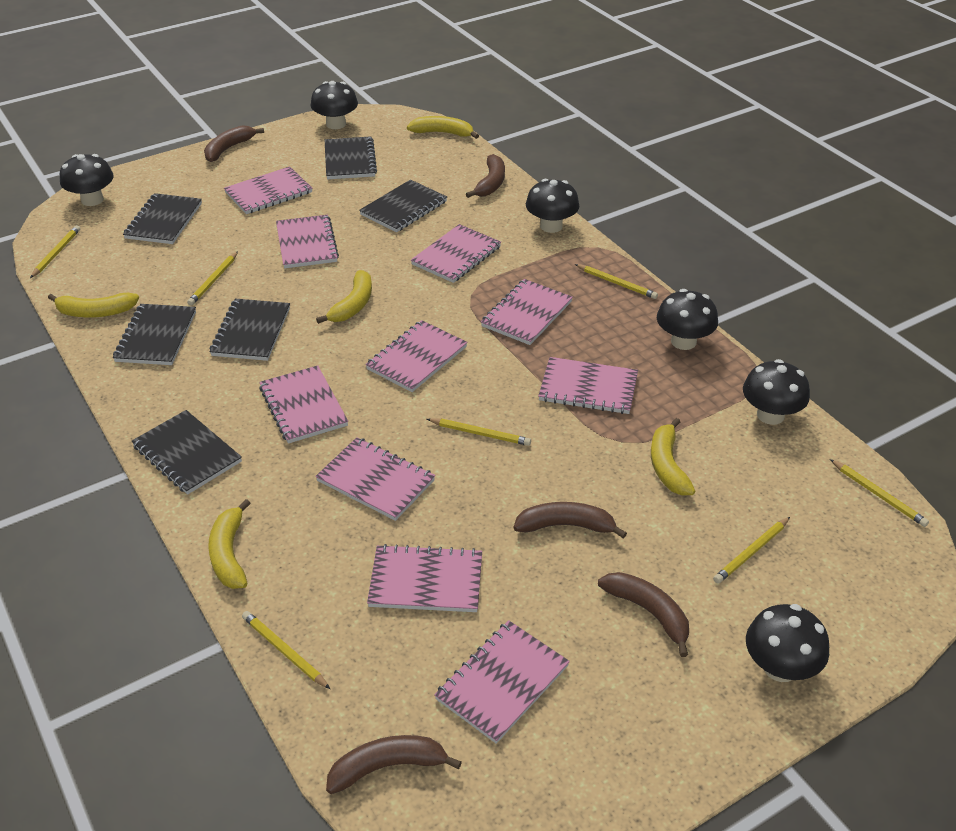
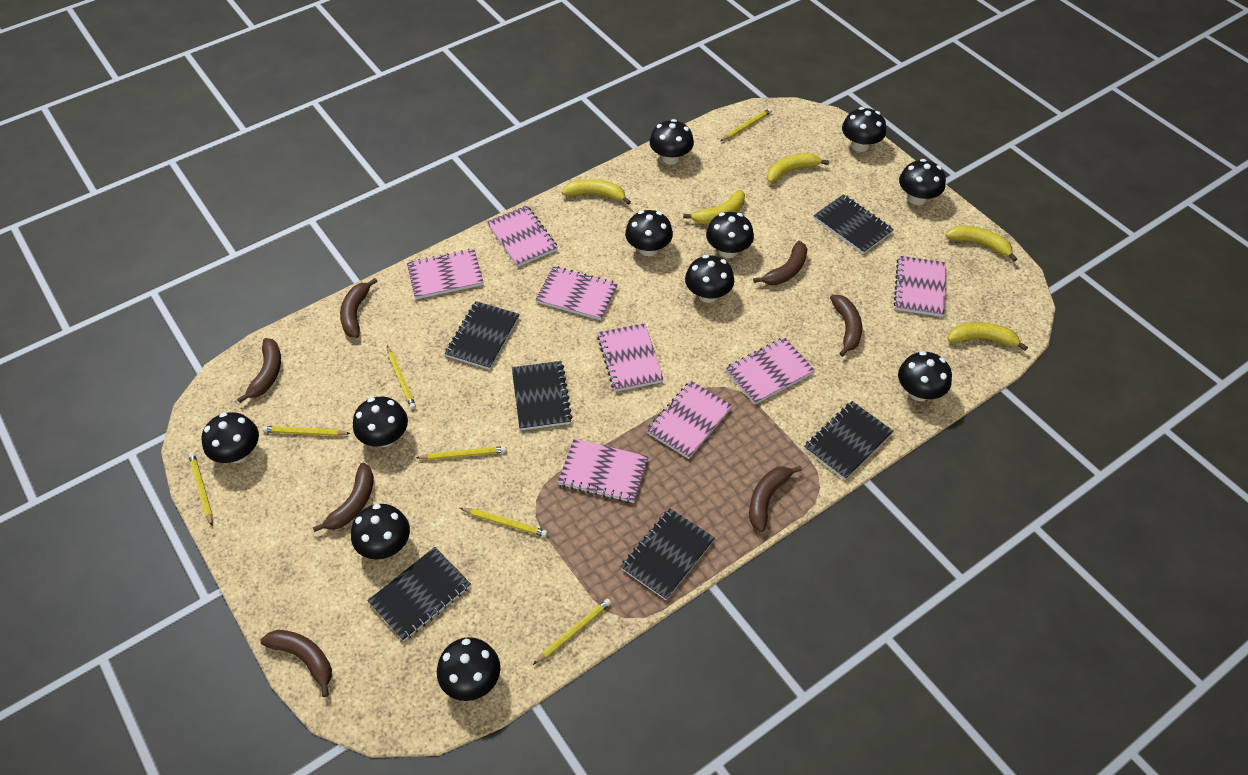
black mushroom: [60,154,114,206] [310,81,358,129] [526,179,579,233] [657,289,718,350] [743,359,810,425] [746,604,829,682] = 6 -> [202,412,259,463] [351,504,410,560] [353,397,408,447] [437,637,500,701] [625,210,673,256] [650,119,694,165] [685,255,734,303] [706,212,754,258] [842,107,886,152] [898,351,952,401] [899,159,946,205] = 11
brown banana: [204,125,264,162] [326,735,462,794] [466,154,505,198] [514,502,627,539] [598,572,689,657] = 5 -> [237,338,281,403] [260,630,332,697] [313,463,374,532] [340,278,377,338] [749,466,802,532] [753,241,807,285] [830,295,862,357] = 7
pink notebook: [224,166,313,214] [259,365,348,444] [276,215,339,268] [316,437,435,521] [365,320,467,392] [367,544,482,612] [411,224,501,283] [434,620,570,744] [481,279,573,345] [538,357,638,414] = 10 -> [407,249,484,299] [487,206,558,267] [535,266,618,320] [558,439,649,503] [597,323,664,392] [647,381,733,459] [726,337,815,405] [894,256,946,317] = 8

